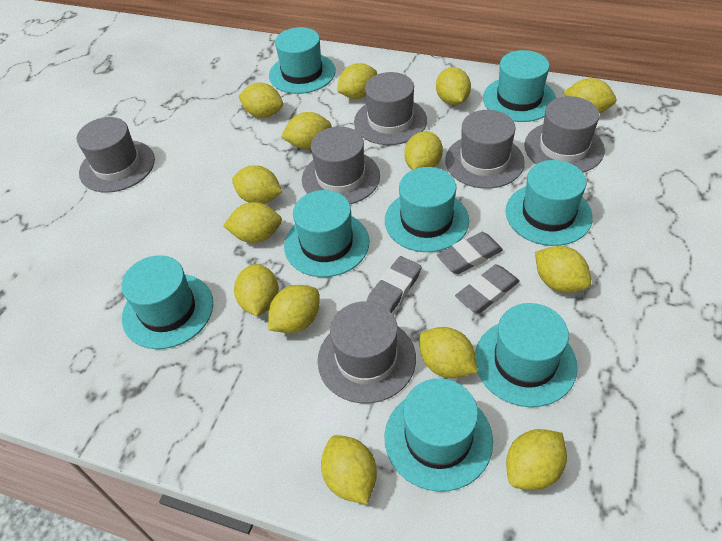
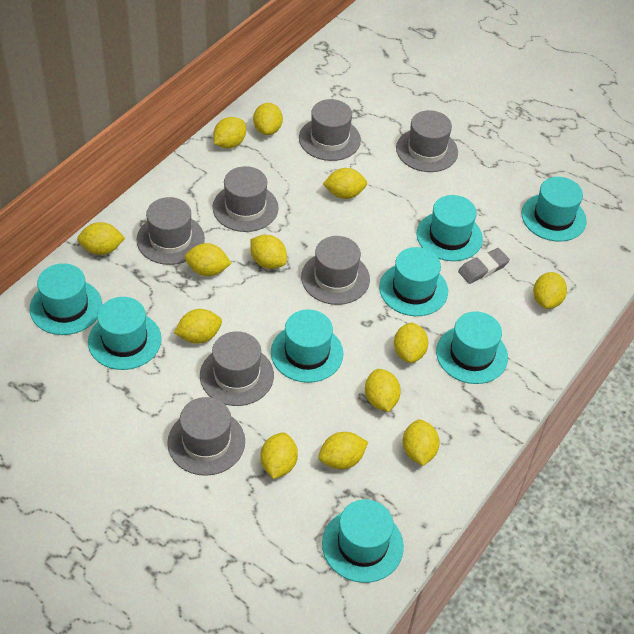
grey eraser: [367,256,421,313] [437,232,503,274] [455,264,520,313] = 3 -> [458,248,510,284] = 1
grey hat: [77,117,155,193] [302,126,380,204] [318,301,416,403] [354,72,427,145] [445,110,525,189] [524,96,605,172] = 6 -> [136,197,205,265] [167,397,245,476] [200,331,274,406] [212,166,279,232] [299,99,361,161] [301,236,370,305] [396,110,458,172] = 7
yellow lemon: [223,202,282,243] [232,165,282,204] [234,264,279,316] [239,83,283,118] [268,285,319,333] [281,112,331,149] [321,435,377,504] [337,63,377,99] [404,131,443,170] [419,327,478,378] [436,67,471,105] [506,429,567,490] [535,246,591,293] [563,78,616,113] = 14 -> [77,222,125,255] [174,309,222,344] [185,243,232,276] [213,117,246,149] [250,235,287,269] [253,103,283,135] [260,432,298,479] [318,432,368,469] [323,168,367,199] [365,369,401,412] [394,322,428,363] [403,419,440,466] [533,272,567,309] = 13

